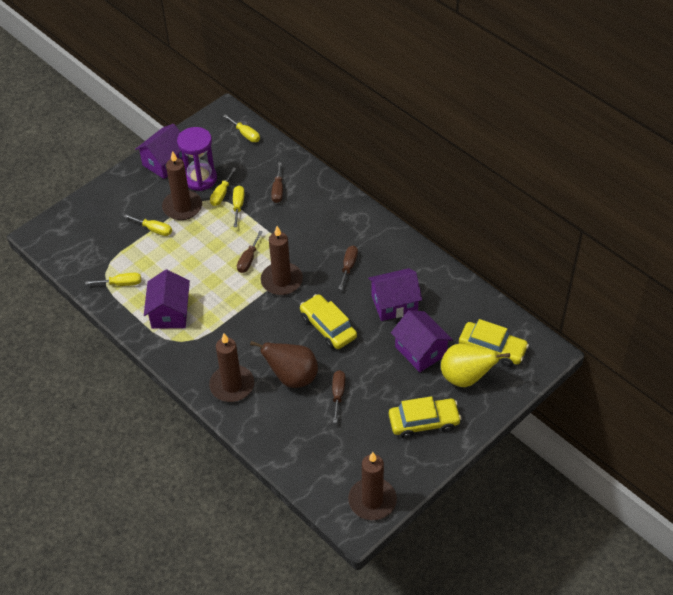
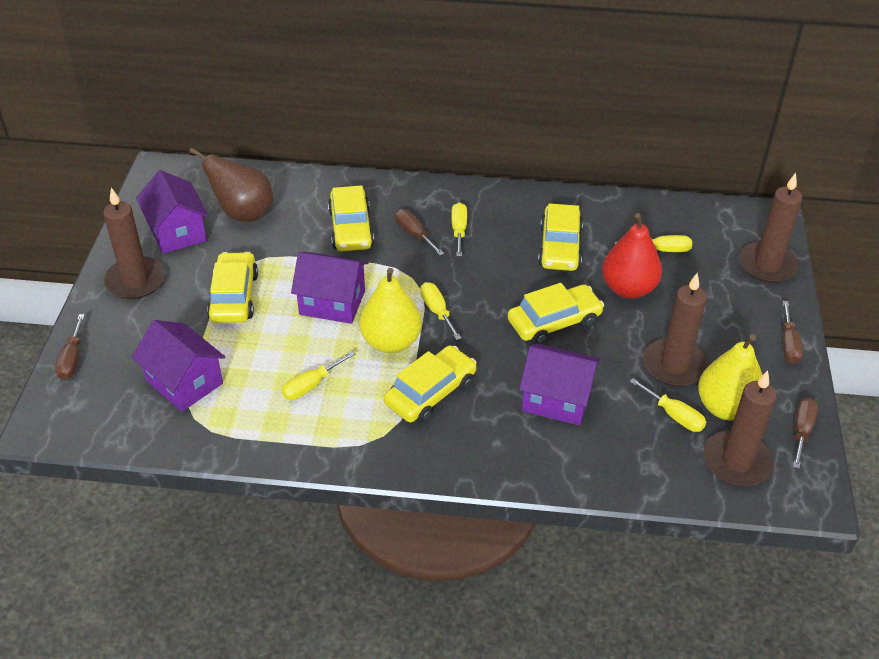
purple hourglass: [177,127,217,191] = 1 -> none = 0
red pear: none = 0 -> [602,213,662,299] = 1
yellow car: [300,294,357,349] [389,396,461,439] [459,319,529,367] = 3 -> [207,252,258,323] [328,185,374,251] [384,345,477,423] [508,283,604,344] [538,203,583,271] = 5
yellow pear: [441,343,510,387] = 1 -> [360,268,422,353] [698,334,762,421] = 2

